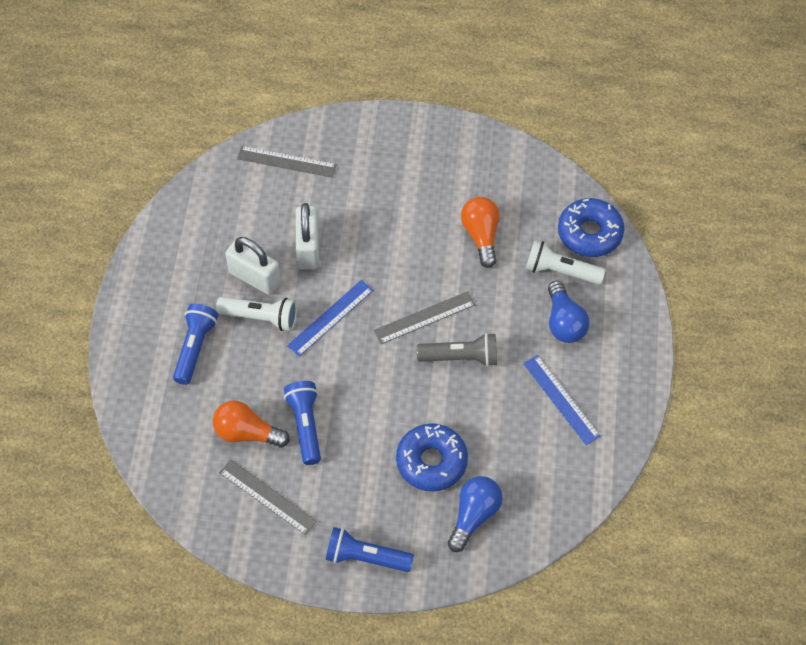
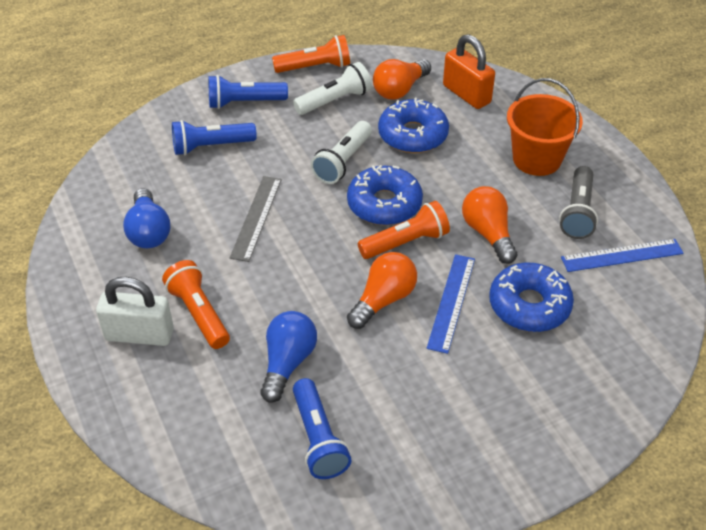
blue donut: [396,423,468,491] [558,198,625,257] = 2 -> [347,165,423,225] [378,98,449,153] [489,262,574,332] = 3
grey ruler: [219,459,317,535] [237,146,337,178] [374,291,476,344] = 3 -> [230,176,282,262] = 1
orange bucket: none = 0 -> [507,78,583,176] = 1
orange flashlight: none = 0 -> [162,260,230,349] [272,35,350,73] [358,201,450,259] = 3
orange light bulb: [213,401,290,448] [461,197,500,268] = 2 -> [347,252,417,329] [373,59,431,100] [462,186,517,264] = 3
orange padlock: none = 0 -> [443,34,495,109] = 1
white padlock: [225,237,281,295] [296,203,319,270] = 2 -> [96,277,174,346] = 1

